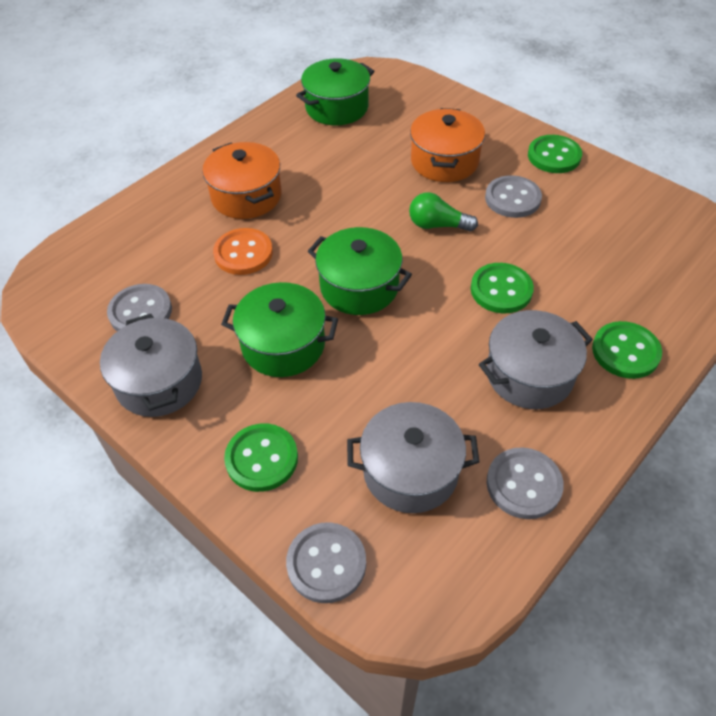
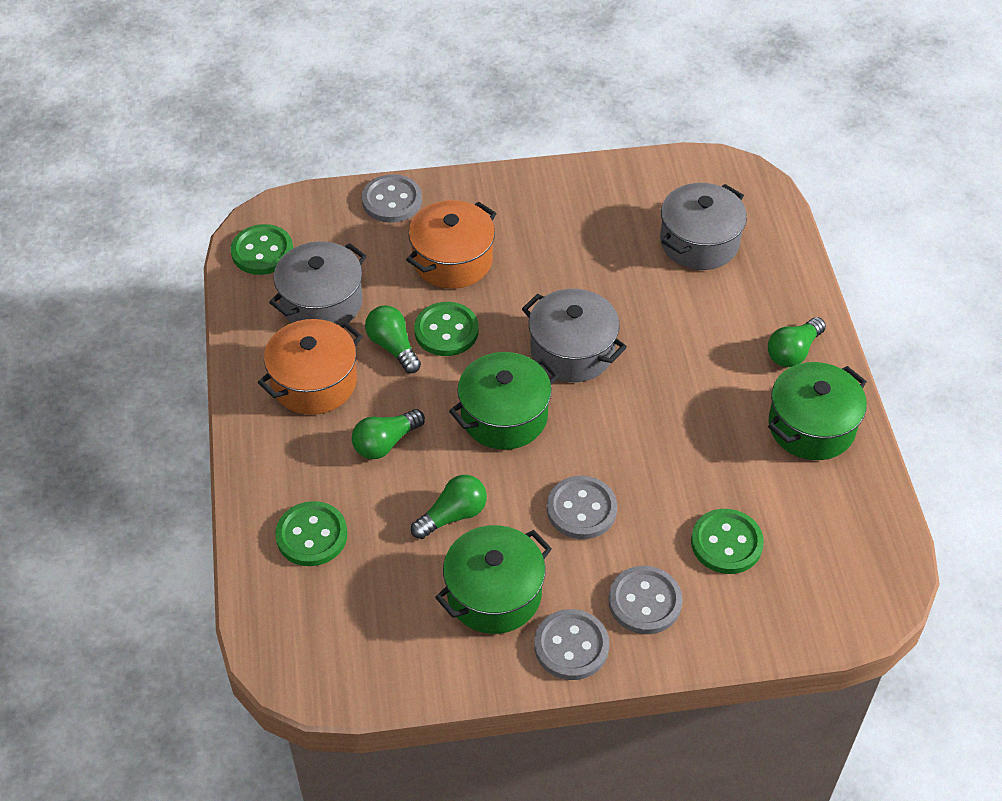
green light bulb: [409,192,478,232] = 1 -> [352,409,425,459] [365,306,421,373] [411,475,487,539] [768,317,826,367] = 4
orange button: [213,228,273,275] = 1 -> none = 0

